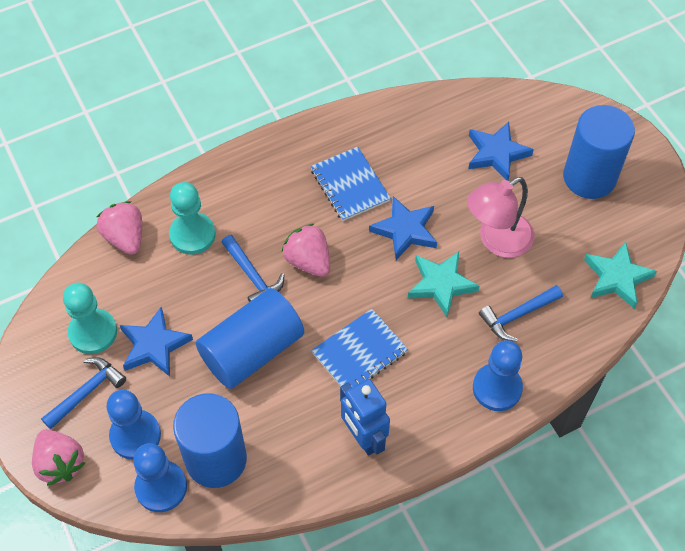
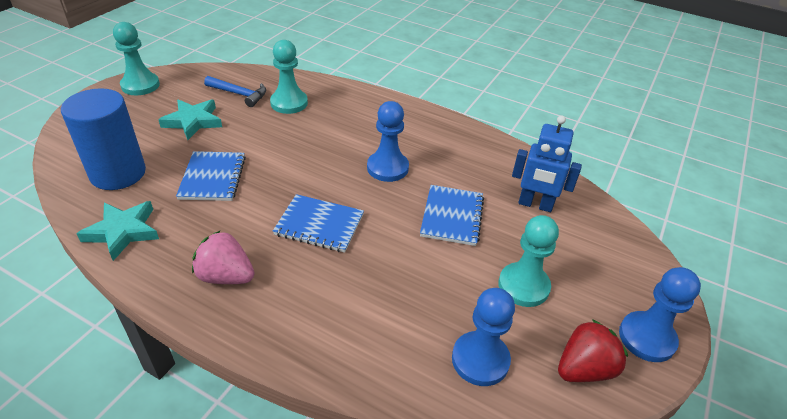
blue cylinder: [173,393,247,488] [196,288,304,389] [563,105,635,199] = 3 -> [61,88,146,190] = 1
blue hammer: [41,357,126,429] [221,235,284,302] [479,285,563,342] = 3 -> [204,76,266,107] = 1
blue notebook: [311,147,391,221] [311,309,408,387] = 2 -> [176,151,246,201] [273,194,364,253] [420,185,484,246] = 3
blue star: [120,307,193,377] [369,196,437,260] [468,122,534,181] = 3 -> none = 0
pink lamp: [467,177,534,258] = 1 -> none = 0
pink strawberry: [32,429,85,486] [97,201,142,255] [282,224,330,277] = 3 -> [192,230,255,284] = 1
red strawberry: none = 0 -> [558,319,628,382] = 1
turquoise pawn: [63,283,117,354] [169,182,216,255] = 2 -> [113,22,160,95] [270,40,308,114] [498,215,559,307] = 3

